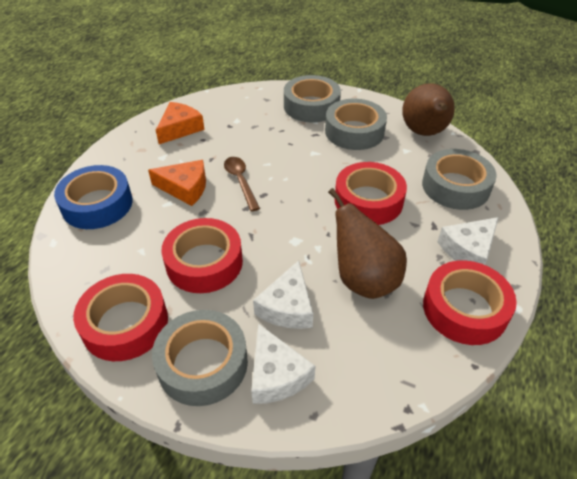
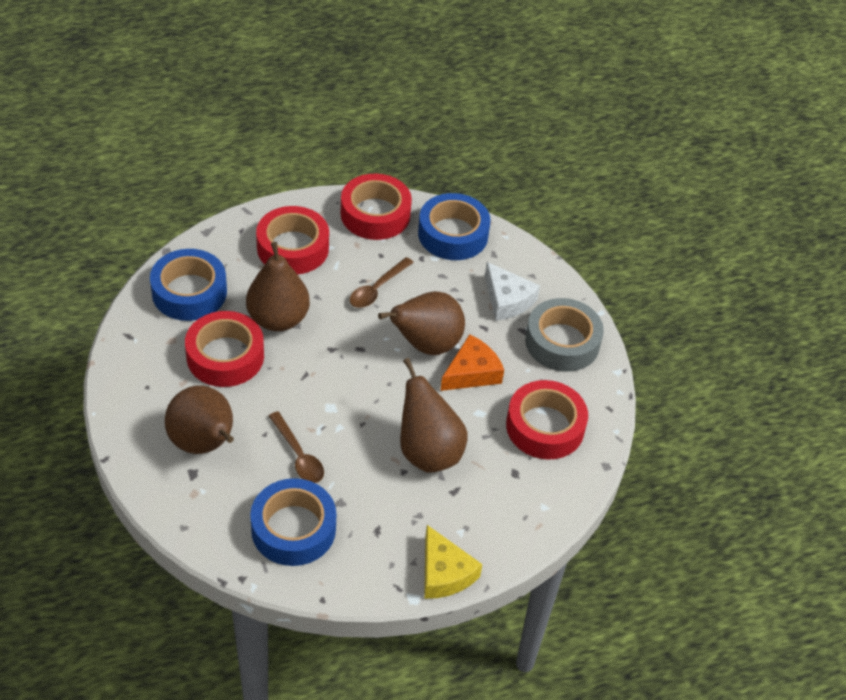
blue tape: [54,165,133,229] = 1 -> [150,249,227,321] [250,478,336,566] [418,193,491,260] = 3
brown pear: [328,188,407,299] [402,83,455,136] = 2 -> [165,385,234,454] [246,242,310,331] [378,291,465,355] [400,358,468,473] = 4
brown spoon: [224,157,260,211] = 1 -> [269,411,324,483] [349,257,414,308] = 2
grey tape: [152,310,248,406] [284,75,341,122] [325,99,387,150] [422,149,497,210] = 4 -> [525,298,604,372] = 1
orange cheese: [148,160,206,206] [156,102,205,144] = 2 -> [440,334,504,391] = 1
white cheese: [251,323,316,404] [253,260,313,329] [437,217,499,265] = 3 -> [485,262,540,321] = 1
yellow cheese: none = 0 -> [424,525,482,599] = 1

